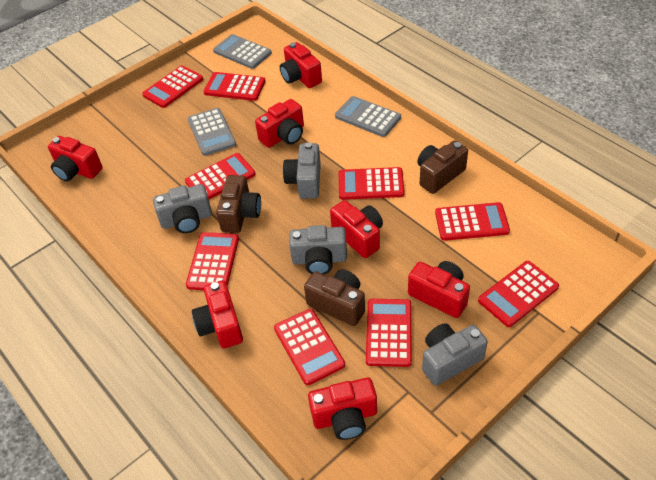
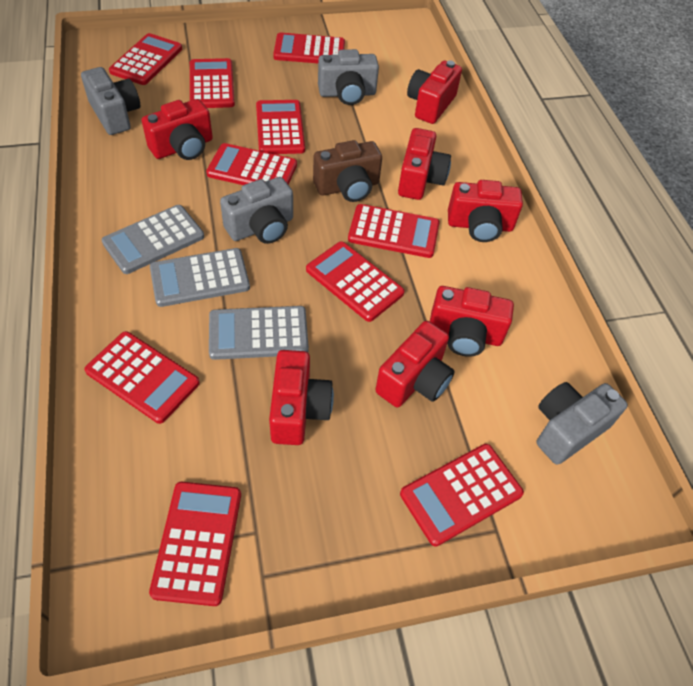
brown camera: [216,175,261,233] [304,269,365,326] [417,141,468,194] = 3 -> [313,140,382,202] = 1
red calculator: [142,65,203,108] [185,153,256,199] [186,232,239,290] [203,72,266,101] [274,309,345,385] [339,167,405,200] [366,299,412,367] [435,202,510,241] [478,261,559,327] = 9 -> [84,331,200,424] [109,33,182,85] [149,482,241,606] [190,58,235,108] [206,143,297,185] [256,100,305,154] [273,33,345,63] [306,241,405,322] [348,204,440,258] [400,444,524,547] = 10

